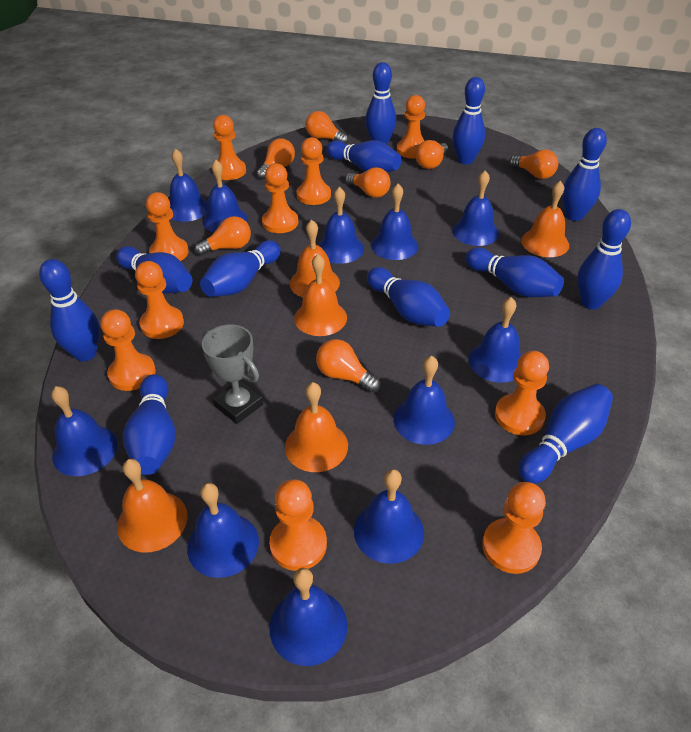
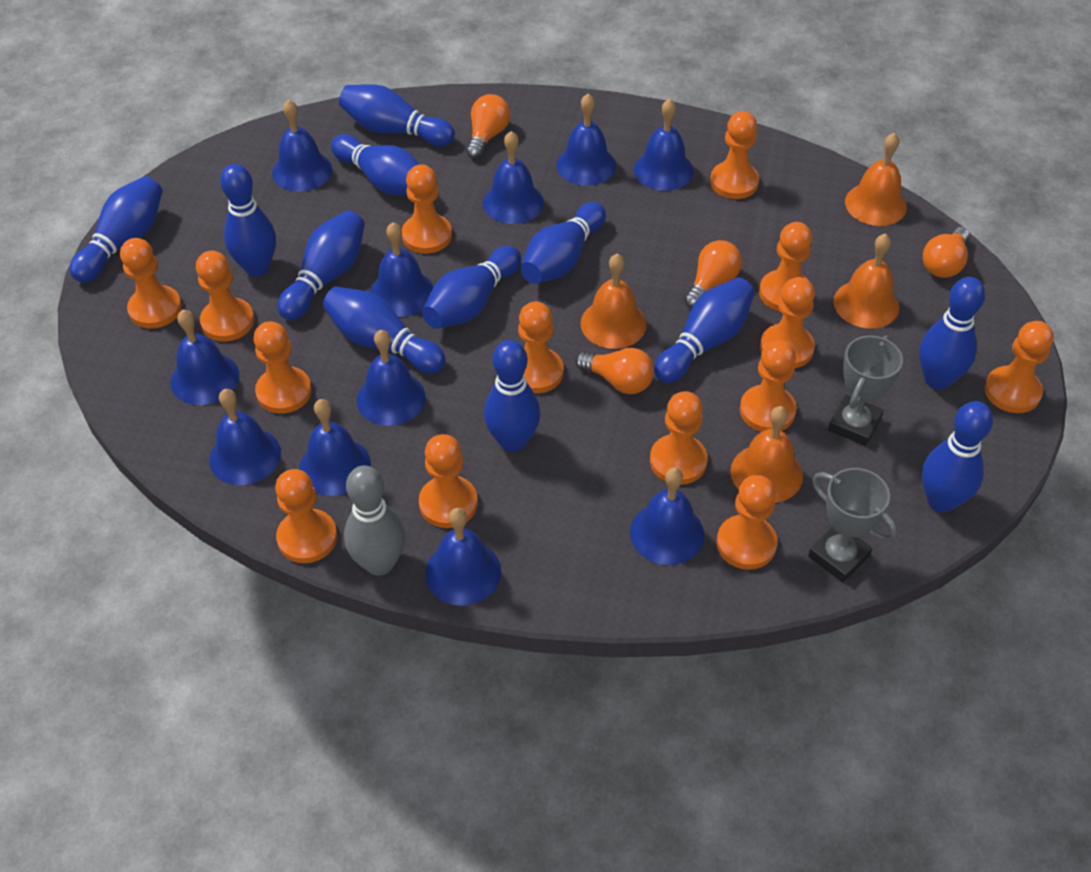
grey bowling pin: none = 0 -> [344,465,405,576] = 1
grey trophy: [202,324,263,424] = 1 -> [808,468,898,583] [828,335,903,446] = 2
orange bell: [117,459,188,553] [285,382,348,472] [290,220,340,298] [294,254,347,336] [521,181,569,257] = 5 -> [580,254,647,349] [731,406,803,503] [833,233,899,328] [845,133,907,226] = 4
orange light bulb: [195,216,251,256] [257,138,295,179] [305,111,348,143] [316,339,380,393] [345,167,391,198] [415,140,448,169] [509,149,558,179] = 7 -> [466,94,510,159] [575,348,654,394] [684,240,742,308] [923,227,969,278] = 4
orange pawn: [101,309,156,391] [135,261,184,339] [146,192,189,261] [213,115,246,180] [262,163,298,233] [269,479,327,571] [296,137,331,205] [397,95,425,158] [482,482,546,574] [495,351,549,435] = 10 -> [120,238,182,329] [196,251,254,342] [253,321,312,414] [275,469,337,563] [402,164,452,254] [419,434,478,528] [518,302,563,393] [650,391,708,485] [710,111,759,199] [717,475,777,570] [740,340,797,432] [759,222,812,311] [760,277,815,368] [985,321,1054,413] = 14

